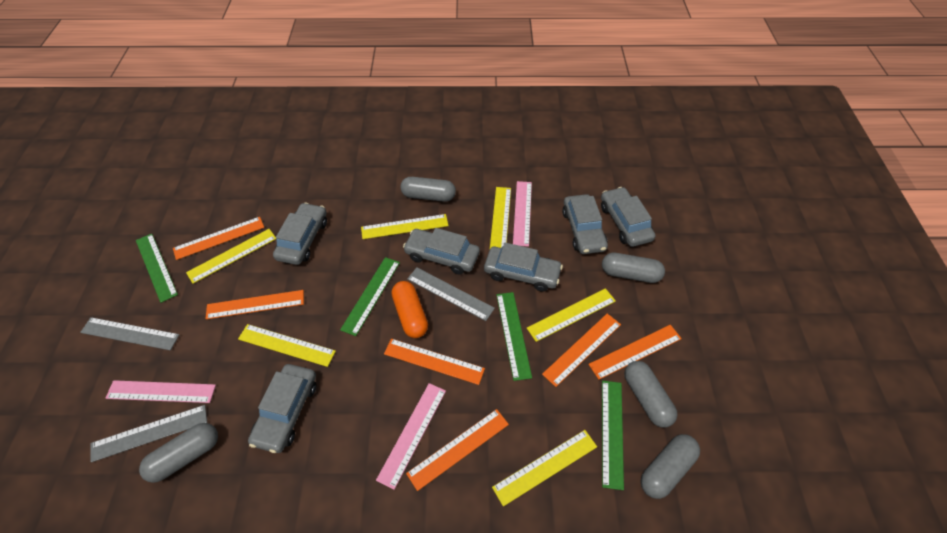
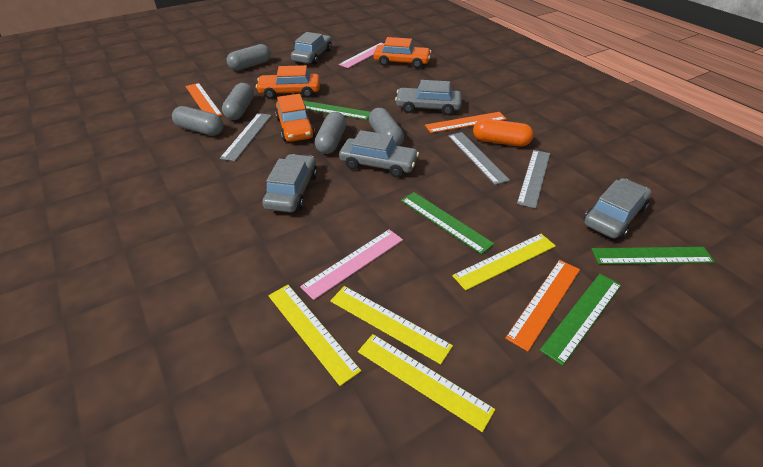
grey car: [248,364,316,453] [273,203,327,265] [403,228,480,275] [484,243,563,292] [562,194,608,254] [601,187,656,247] = 6 -> [262,154,317,213] [291,32,332,65] [339,130,419,177] [395,80,462,115] [584,178,652,239] = 5
orange car: none = 0 -> [256,65,320,99] [275,94,315,142] [374,37,431,68] = 3
orange ruler: [173,217,264,260] [206,290,304,319] [384,339,485,385] [406,409,509,491] [542,313,621,387] [588,325,682,380] = 6 -> [185,83,222,116] [425,112,506,133] [505,260,580,351] = 3
pink ruler: [106,380,216,403] [376,383,446,490] [513,181,532,247] = 3 -> [300,229,403,300] [339,43,384,68] = 2
yellow ruler: [186,229,276,284] [238,324,336,367] [361,214,449,239] [490,187,511,248] [492,430,597,506] [527,288,616,342] = 6 -> [268,285,361,386] [330,286,453,364] [358,334,495,432] [452,234,556,291] = 4

